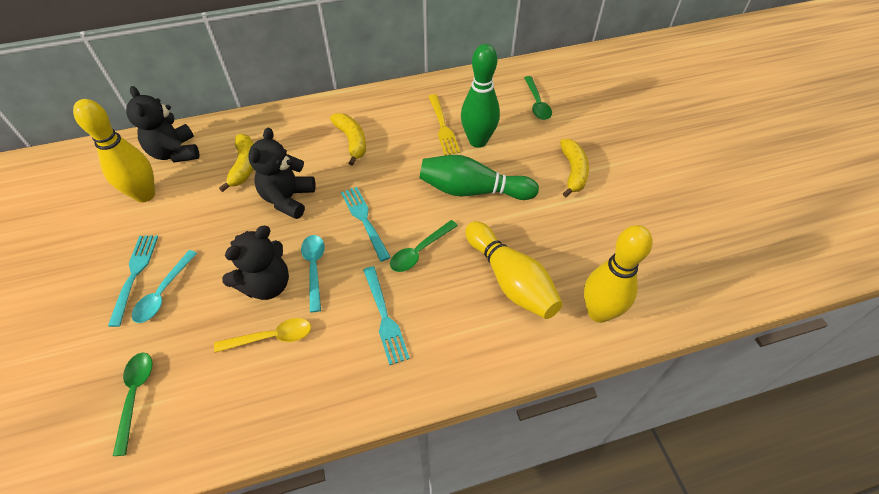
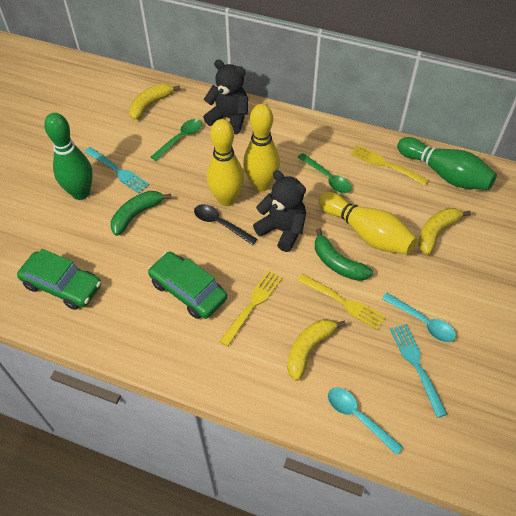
black spoon: none = 0 -> [194,204,257,245] = 1
black teddy bear: [126,86,200,163] [222,226,289,300] [248,128,316,219] = 3 -> [203,60,248,134] [253,170,306,252] = 2
green banana: none = 0 -> [111,191,171,236] [315,228,373,281] = 2
green car: none = 0 -> [17,249,101,310] [148,252,227,319] = 2
green spoon: [113,353,152,456] [390,220,458,272] [524,76,552,120] = 3 -> [151,119,202,161] [298,153,352,193] = 2
turquoise fork: [108,236,158,327] [341,187,391,262] [363,266,410,365] = 3 -> [84,147,149,194] [390,324,447,418] = 2
yellow fork: [428,94,460,155] = 1 -> [219,270,283,346] [297,274,386,330] [350,144,428,186] = 3
yellow spoon: [214,318,311,353] = 1 -> none = 0

